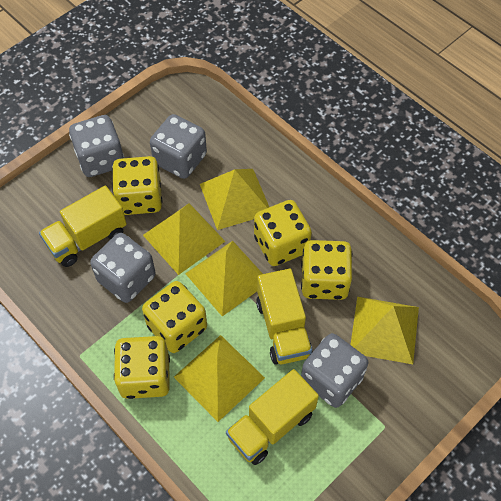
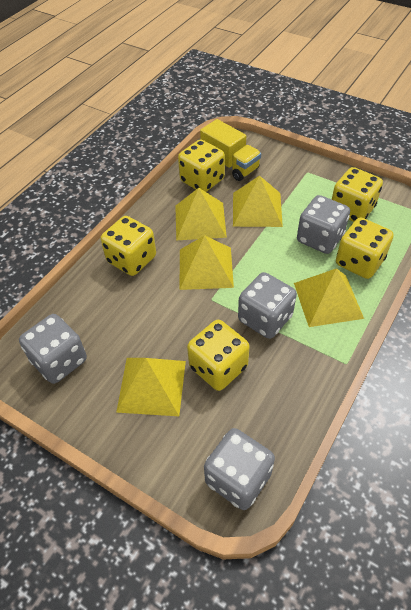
yellow truck: [39,186,127,267] [226,369,319,465] [256,269,313,365] = 3 -> [200,119,261,181] = 1

